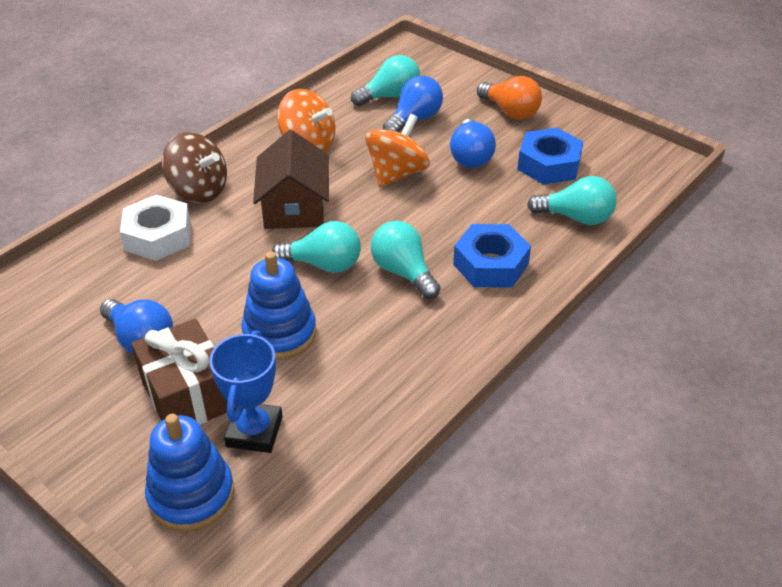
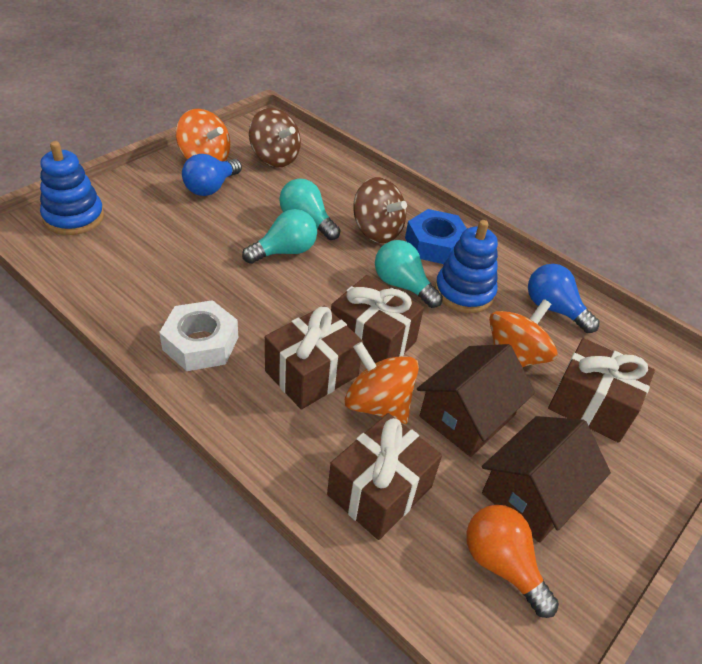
blue light bulb: [100,299,173,354] [383,76,443,132] [450,119,496,168] = 3 -> [182,154,242,196] [528,264,600,333] = 2
blue nut: [453,224,531,288] [517,128,583,185] = 2 -> [405,209,467,264] = 1
blue trophy: [209,330,283,453] = 1 -> none = 0
brown gift: [131,319,227,425] = 1 -> [265,306,363,410] [327,413,442,540] [331,275,424,363] [548,338,655,443] = 4
brown house: [253,130,329,229] = 1 -> [417,344,535,457] [482,416,611,543] = 2
brown spinning top: [162,132,227,203] = 1 -> [249,108,301,167] [353,177,407,243] = 2
orange spinning top: [277,89,336,152] [365,114,430,188] = 2 -> [176,109,230,161] [345,342,419,424] [489,299,558,367] = 3
turquoise light bulb: [272,221,361,273] [351,55,420,106] [371,221,441,299] [527,176,617,225] = 4 -> [242,209,317,264] [279,179,340,240] [375,240,443,308] = 3

